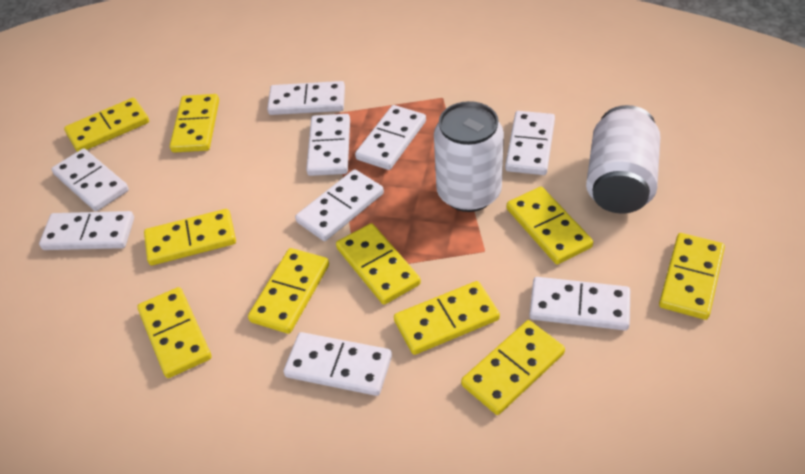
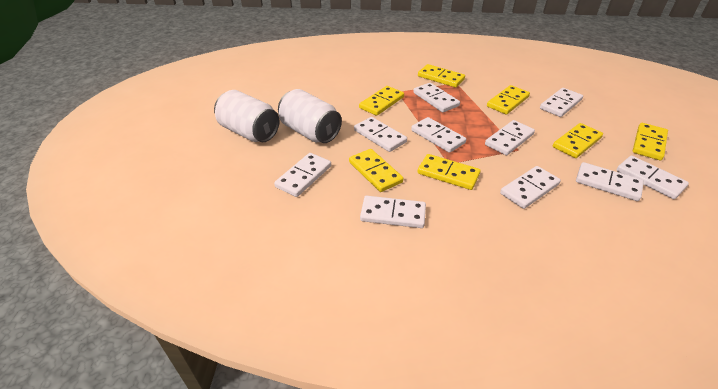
white domino: [39,211,134,250] [51,148,129,211] [267,81,345,115] [283,332,392,396] [295,169,384,241] [306,114,350,176] [355,105,426,170] [505,111,555,175] [529,277,630,331] = 9 -> [274,153,331,197] [354,117,407,152] [360,196,426,228] [411,117,466,153] [413,83,460,112] [485,120,535,155] [500,166,561,209] [540,88,583,117] [576,162,644,201] [616,155,689,199] = 10
yellow domino: [64,98,149,152] [137,287,212,378] [144,209,236,265] [170,94,219,153] [248,248,329,334] [336,223,421,305] [394,281,500,355] [461,320,565,415] [507,187,593,264] [659,233,725,320] = 10 -> [349,149,403,192] [359,86,404,116] [417,154,481,190] [418,64,465,87] [487,85,530,114] [553,123,603,158] [633,123,668,161] = 7

